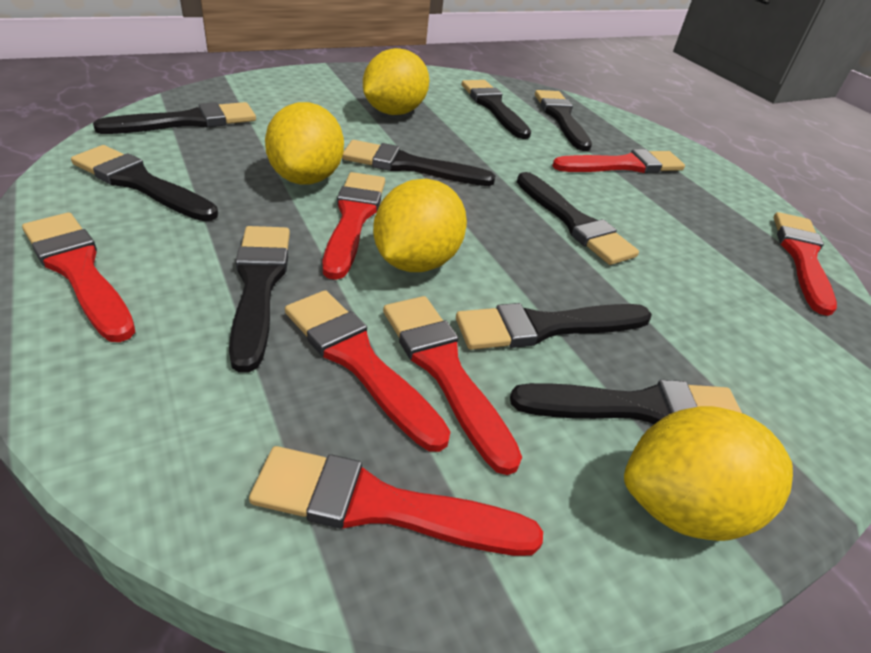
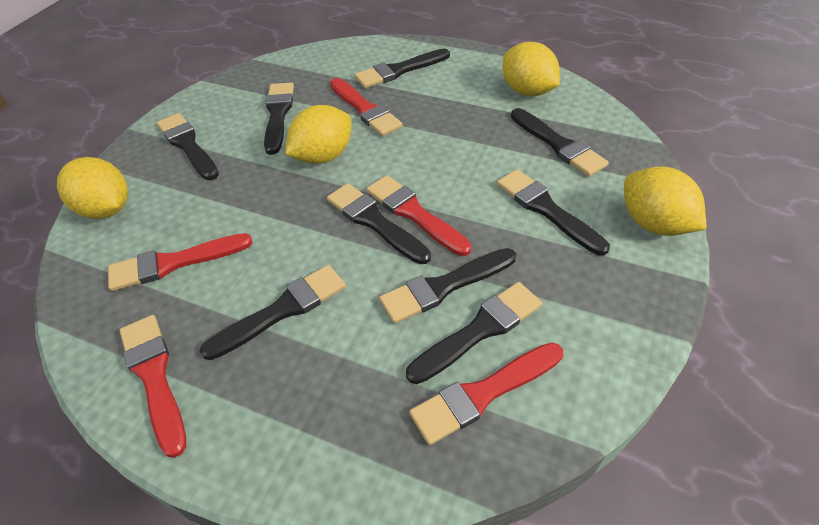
red brush: [22,213,135,342] [249,446,543,556] [285,290,450,452] [323,172,385,280] [383,296,522,475] [552,149,685,173] [774,212,837,316] = 7 -> [108,233,253,291] [119,315,186,458] [330,78,402,136] [366,175,471,256] [409,343,563,445] = 5

